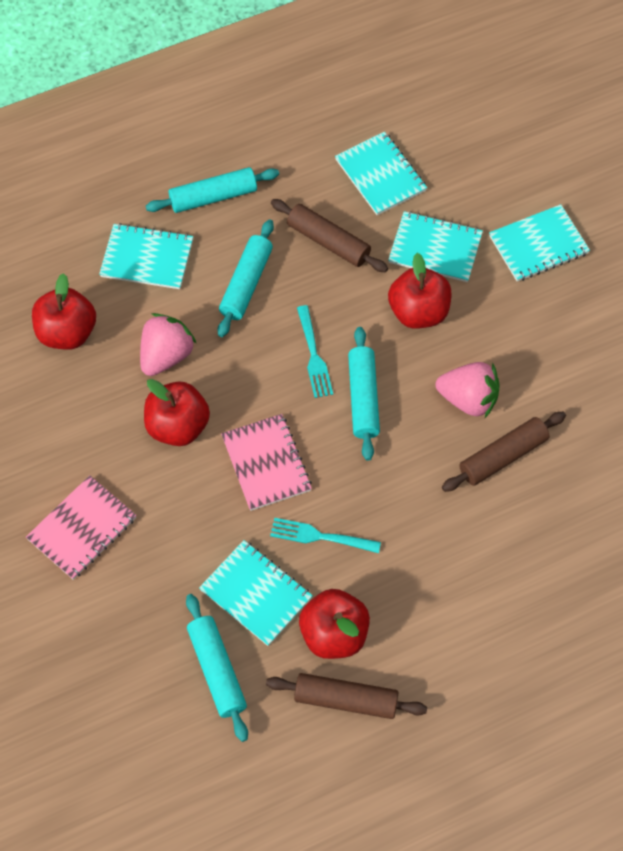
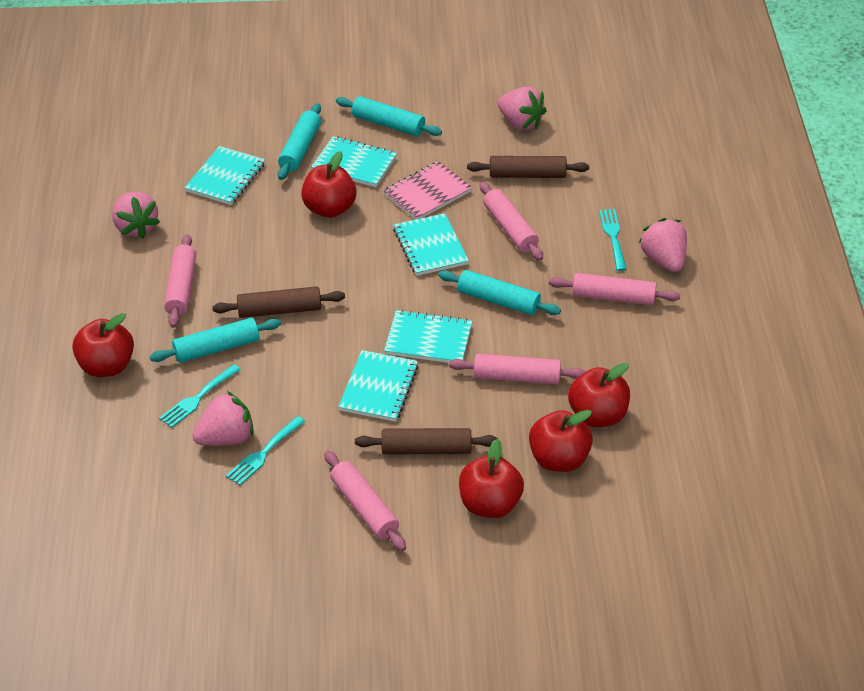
pink notebook: [26,475,137,580] [221,414,312,511] = 2 -> [383,161,472,220] = 1
pink rolling pin: none = 0 -> [164,234,196,328] [324,451,406,551] [449,354,586,384] [480,182,543,261] [549,273,680,305] = 5
pink strawberry: [140,313,196,376] [436,362,500,418] = 2 -> [112,191,160,239] [192,391,254,446] [498,87,547,130] [639,218,687,272] = 4
red apple: [32,273,96,350] [144,379,210,446] [299,589,370,659] [388,253,452,329] = 4 -> [72,313,134,377] [301,151,356,218] [459,439,524,518] [529,410,593,472] [568,363,630,427] = 5
turquoise fork: [270,518,381,553] [297,305,333,398] = 2 -> [159,364,241,428] [226,416,305,485] [599,209,626,271] = 3

